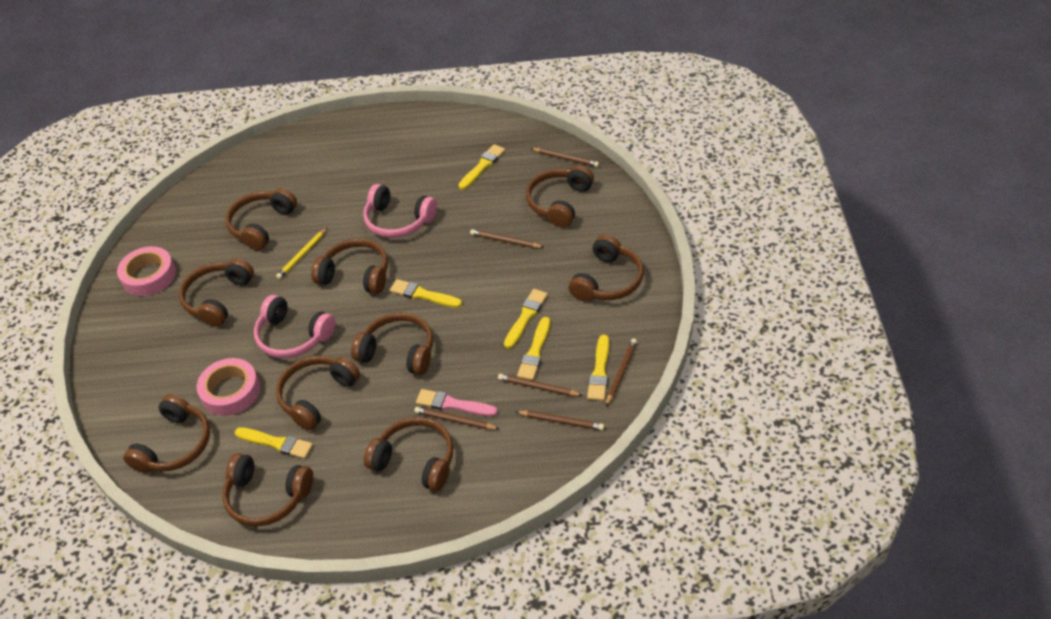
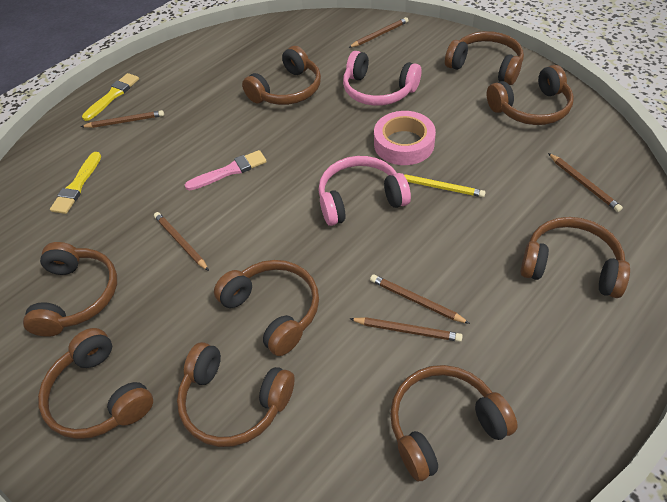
brown headphones: [123,394,210,473] [179,258,254,327] [222,453,313,527] [226,188,297,250] [276,356,360,430] [311,238,388,294] [351,312,433,375] [364,417,453,491] [526,165,594,228] [569,235,644,302] = 10 -> [23,242,117,337] [38,328,153,439] [177,342,295,447] [214,260,319,356] [242,46,321,105] [390,365,518,481] [445,31,524,85] [487,65,574,125] [521,217,630,298] = 9
pink tape: [117,246,176,296] [197,358,260,416] = 2 -> [374,111,436,165] = 1
yellow brush: [235,427,313,459] [390,279,462,308] [459,144,505,190] [504,289,548,349] [517,317,550,380] [587,335,609,401] = 6 -> [50,152,101,214] [82,73,139,121] = 2

